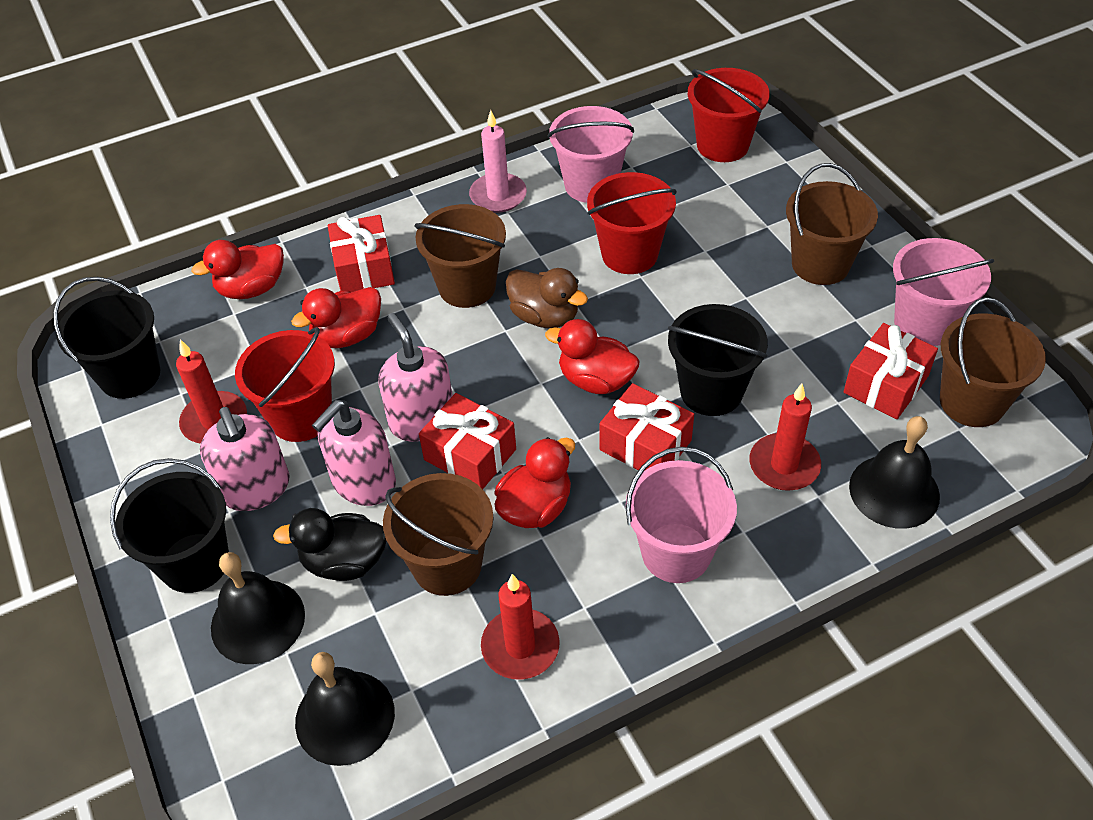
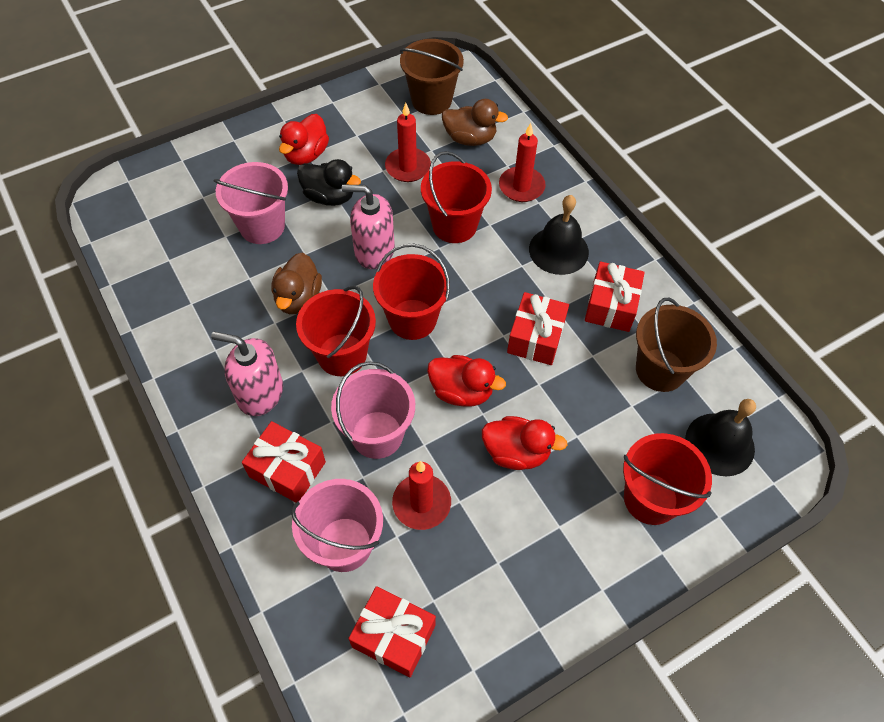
black bell: [211,552,305,664] [295,652,395,766] [849,416,940,529] = 3 -> [529,195,589,275] [685,399,756,476] = 2
black bucket: [53,277,160,399] [110,458,229,593] [668,304,768,416] = 3 -> none = 0
brown bucket: [383,473,493,596] [415,204,506,308] [786,163,878,285] [940,297,1046,427] = 4 -> [400,39,464,115] [636,298,717,392] = 2
brown duck: [506,268,588,328] = 1 -> [271,253,322,314] [442,99,508,146] = 2
pink candle: [469,110,527,213] = 1 -> none = 0
pink soap dispenser: [200,407,290,511] [312,400,396,506] [379,313,453,442] = 3 -> [211,332,283,416] [342,185,395,269] = 2
red bucket: [235,327,335,442] [587,172,677,274] [688,68,770,162] = 3 -> [296,286,376,376] [373,243,450,340] [421,151,492,243] [623,433,712,525] = 4
red duck: [192,240,284,299] [291,287,381,348] [494,437,575,528] [545,319,640,394] = 4 -> [279,114,329,165] [427,355,506,407] [482,416,568,470] = 3

